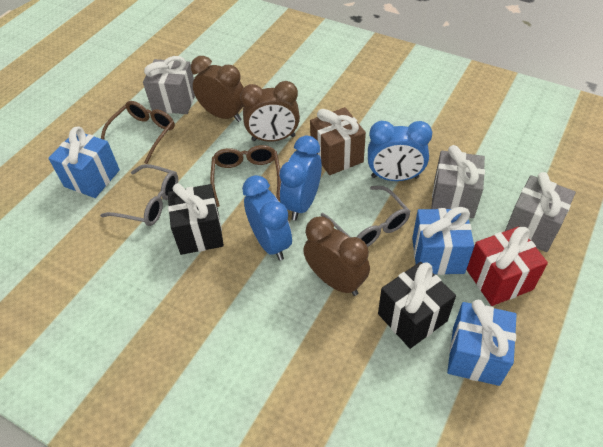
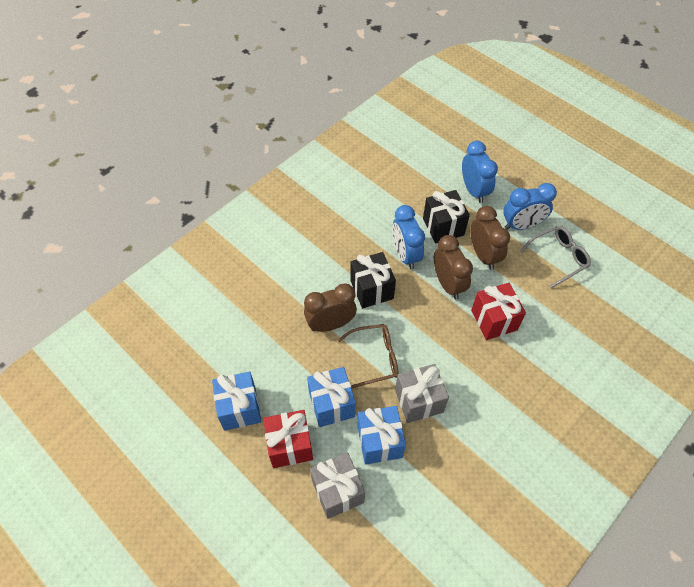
brown gift: [310,107,366,175] = 1 -> none = 0
brown glasses: [101,101,175,164] [210,145,281,207] = 2 -> [338,324,399,389] = 1
grey gift: [143,56,195,114] [431,145,485,218] [505,172,576,252] = 3 -> [310,453,365,519] [395,364,449,423] = 2
grey glasses: [100,164,178,226] [321,186,410,247] = 2 -> [520,226,591,288] = 1
red gift: [467,227,548,306] = 1 -> [263,410,313,468] [471,283,526,340] = 2

